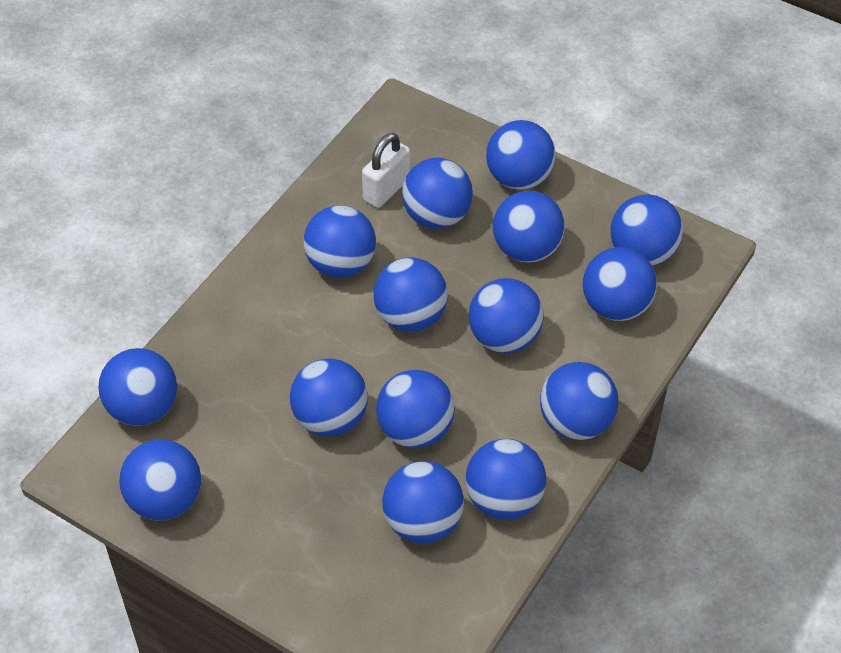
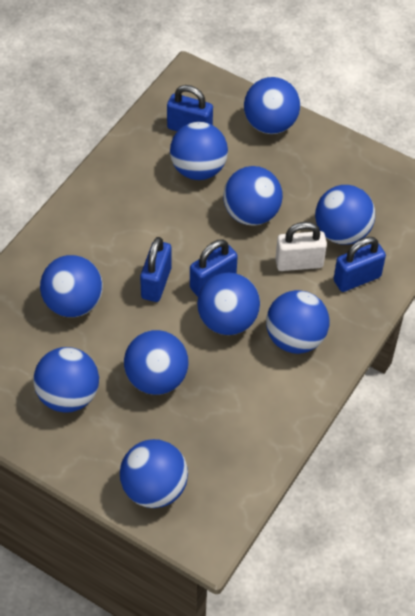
blue ball: [98,348,177,426] [119,439,201,520] [290,358,368,436] [304,205,376,278] [374,258,448,332] [376,370,455,448] [382,461,464,543] [402,158,473,229] [465,439,546,520] [469,278,544,353] [486,120,556,190] [493,190,565,263] [540,362,618,440] [583,247,657,321] [611,194,683,266] = 15 -> [33,347,99,413] [40,255,103,317] [120,439,188,508] [124,330,189,395] [170,122,228,180] [197,273,260,335] [223,166,283,226] [244,77,300,134] [266,290,330,354] [315,185,375,245] = 10
blue padlock: none = 0 -> [140,237,172,302] [167,85,213,131] [190,239,238,297] [334,237,386,292] = 4

